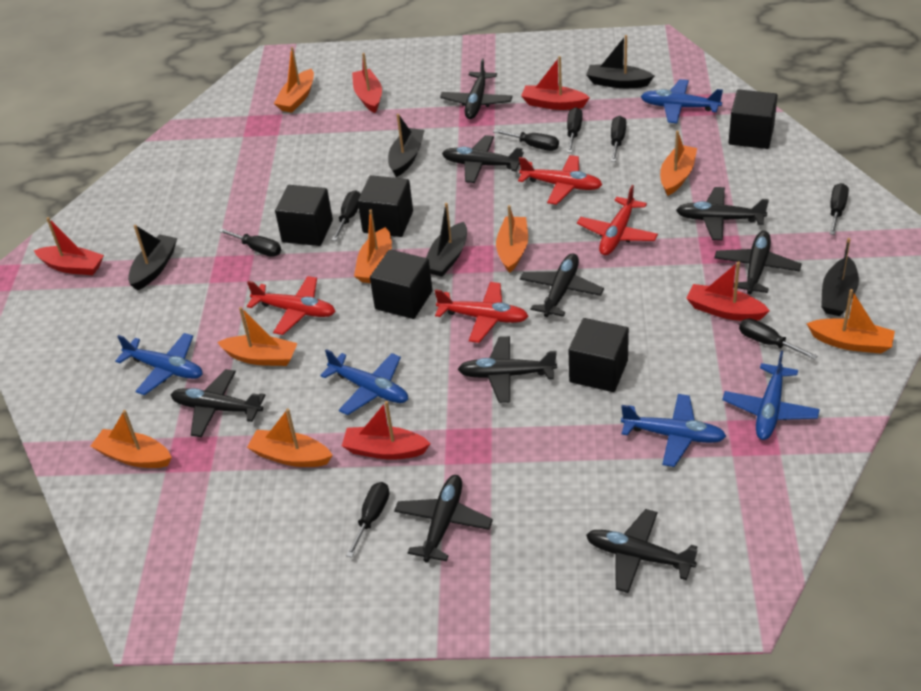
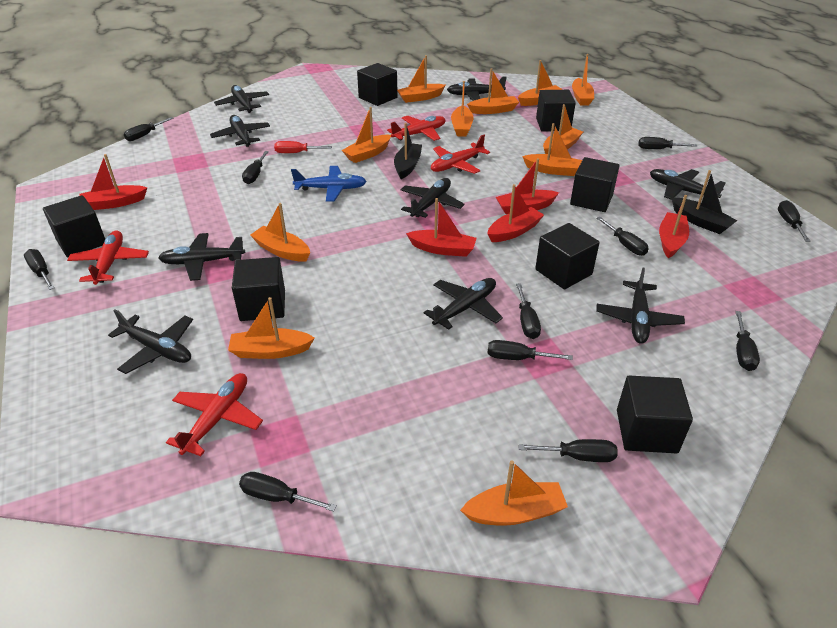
black boat: [128,225,177,290] [388,114,425,177] [426,203,467,277] [586,35,654,88] [821,238,859,316] = 5 -> [394,123,422,179] [671,170,737,234] = 2
black cube: [275,185,333,246] [358,175,413,237] [370,249,432,319] [569,318,629,392] [729,90,778,149] = 5 -> [43,195,105,258] [232,257,285,321] [357,63,398,106] [535,223,600,289] [536,90,576,132] [570,157,620,212] [617,376,693,453] = 7
black screwdriver: [218,228,281,257] [332,190,361,241] [346,482,389,557] [493,129,559,151] [567,107,583,153] [611,116,626,162] [739,319,817,360] [830,183,849,235] = 8 -> [24,249,55,290] [124,117,174,141] [239,472,337,512] [242,151,269,184] [488,340,573,360] [516,283,541,339] [518,439,618,462] [597,217,649,256] [638,137,697,149] [735,311,760,371] [778,200,811,242] = 11
blue plane: [115,333,203,395] [320,349,408,415] [621,394,726,467] [641,79,723,123] [722,351,820,440] = 5 -> [291,166,367,202] = 1
orange boat: [91,410,172,468] [217,307,298,366] [247,409,333,467] [274,47,314,113] [354,209,392,283] [496,205,528,273] [660,131,697,196] [806,289,895,354] = 8 -> [228,297,315,359] [250,203,310,262] [342,107,391,163] [397,55,445,103] [451,81,474,137] [460,460,568,526] [467,68,519,114] [518,60,563,106] [522,123,582,176] [543,104,583,154] [572,54,594,106] = 11
red screwdriver: none = 0 -> [274,141,332,153] = 1

